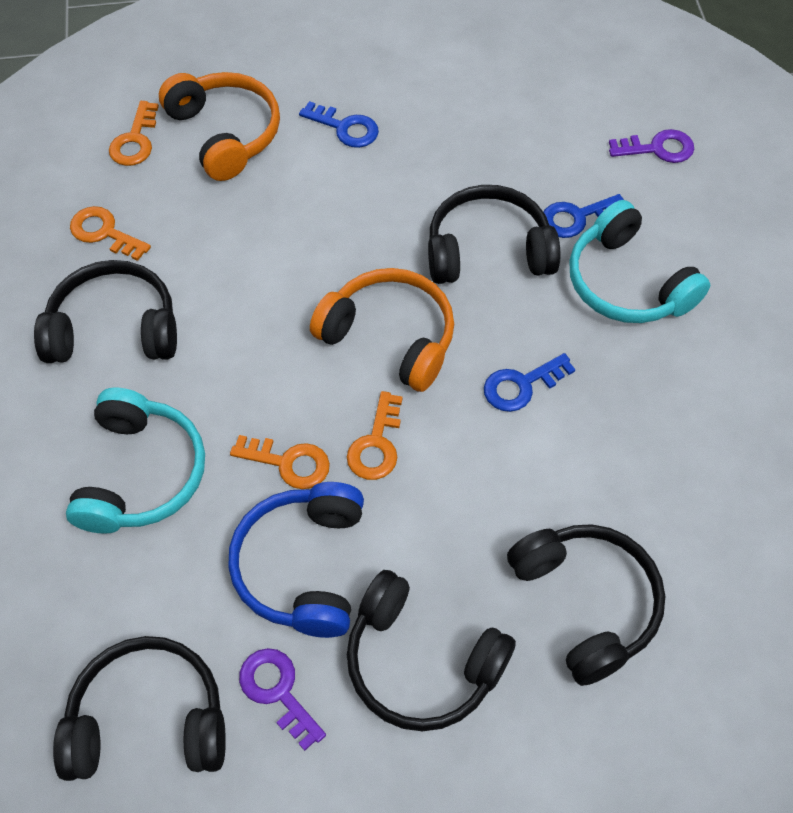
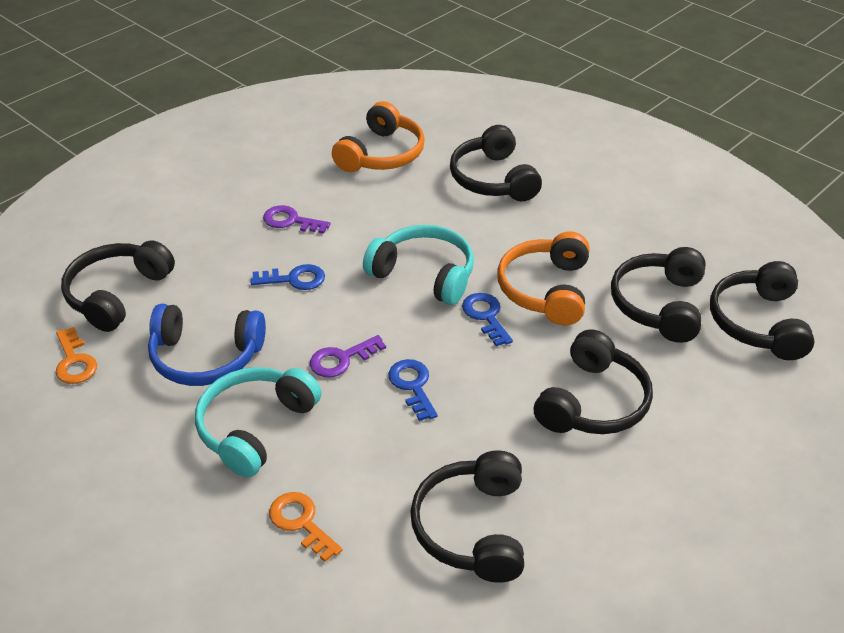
black headphones: [34,260,177,363] [53,636,226,781] [347,570,516,731] [428,185,560,284] [507,524,665,686] = 5 -> [61,240,175,332] [410,450,524,583] [450,125,542,201] [534,329,653,434] [611,247,706,343] [710,261,815,360] = 6
orange key: [70,206,151,261] [109,101,159,166] [230,435,330,489] [347,391,403,480] = 4 -> [56,327,97,384] [269,492,342,562] = 2

